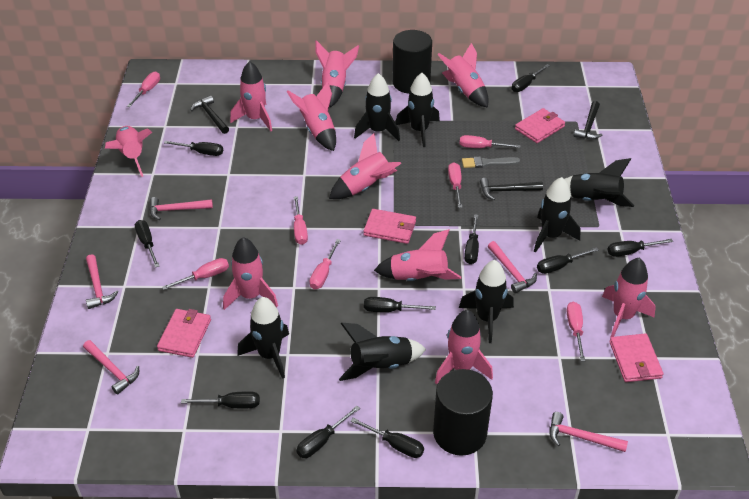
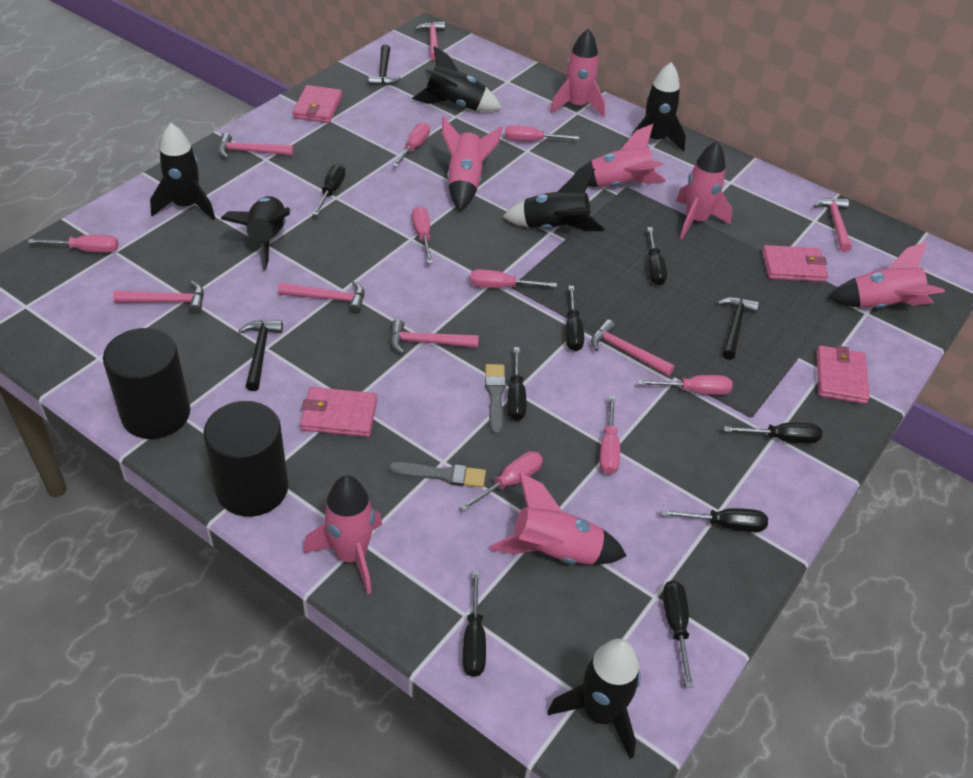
black rocket: [237,297,289,379] [339,323,426,381] [354,73,400,141] [395,73,440,147] [459,260,514,343] [534,177,581,252] [564,158,634,207] = 7 -> [150,123,215,220] [221,196,290,270] [412,46,502,112] [503,169,604,231] [548,639,641,759] [632,62,686,152] = 6
black screwdriver: [135,220,159,267] [164,141,223,156] [181,391,260,408] [296,406,360,458] [351,418,424,458] [364,297,436,312] [464,214,479,264] [512,64,550,92] [537,247,599,274] [608,239,673,257] = 10 -> [313,164,346,215] [462,570,486,677] [507,347,526,421] [566,286,584,351] [647,227,667,286] [662,508,768,532] [662,580,694,688] [724,422,822,443] = 8
grey brush: [462,156,520,168] = 1 -> [389,462,486,488] [485,364,506,434] = 2
pink hammer: [83,340,139,395] [86,254,118,309] [150,197,213,220] [488,241,537,293] [549,412,628,452] = 5 -> [113,281,204,314] [218,133,294,159] [278,281,364,314] [390,319,479,354] [415,22,445,61] [591,319,675,376] [814,198,852,252] = 7
pink rocket: [105,126,152,177] [223,237,278,310] [230,61,272,131] [286,81,336,151] [315,40,359,107] [329,133,401,199] [374,229,461,281] [435,310,493,384] [437,43,489,108] [602,258,656,337] = 10 -> [303,475,382,594] [442,117,502,211] [490,473,627,565] [550,29,605,118] [573,124,666,187] [676,141,732,239] [828,242,945,308] = 7
pink screwdriver: [127,72,160,107] [162,258,229,290] [294,196,308,245] [309,239,341,290] [448,162,463,208] [460,135,521,148] [567,302,585,361] = 7 -> [28,235,118,253] [393,122,430,167] [412,206,433,264] [460,451,543,511] [470,269,557,288] [505,125,579,141] [600,395,620,475] [638,375,733,395] = 8

